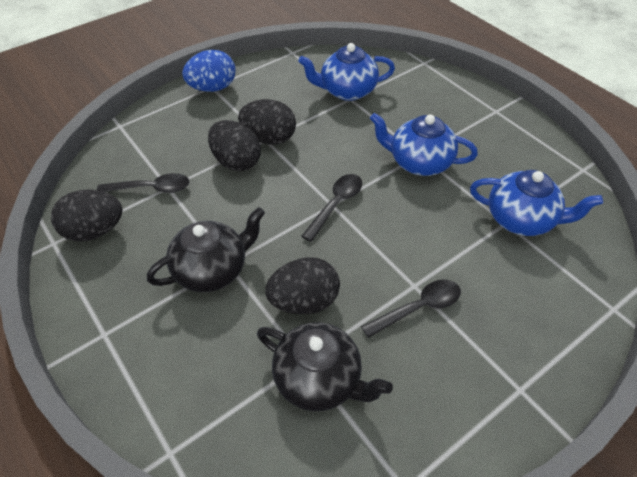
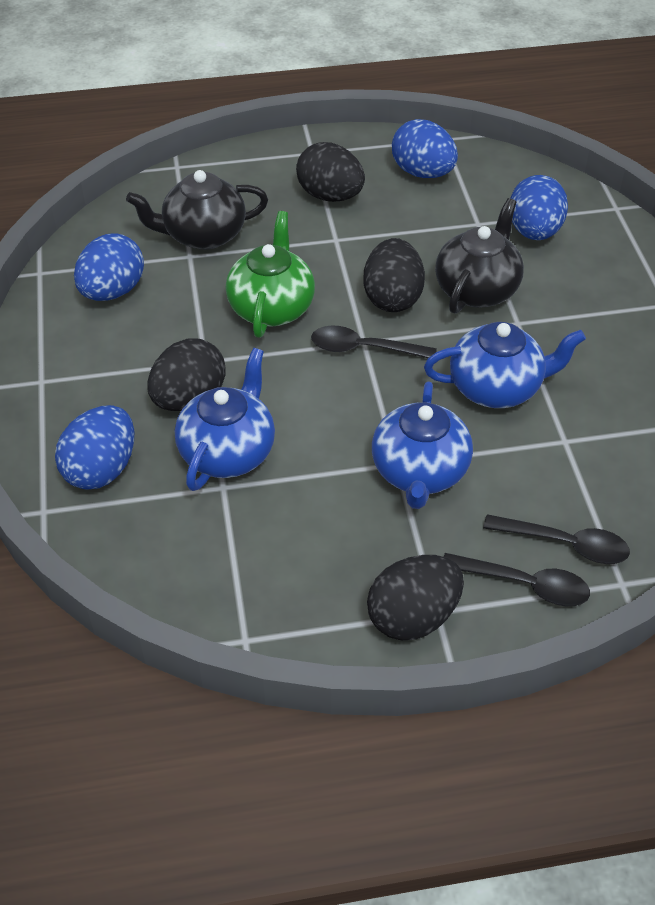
blue egg: [182,50,236,92] = 1 -> [55,405,134,490] [74,234,144,301] [392,119,458,178] [510,175,568,240] = 4
green teapot: none = 0 -> [226,211,315,338] = 1

